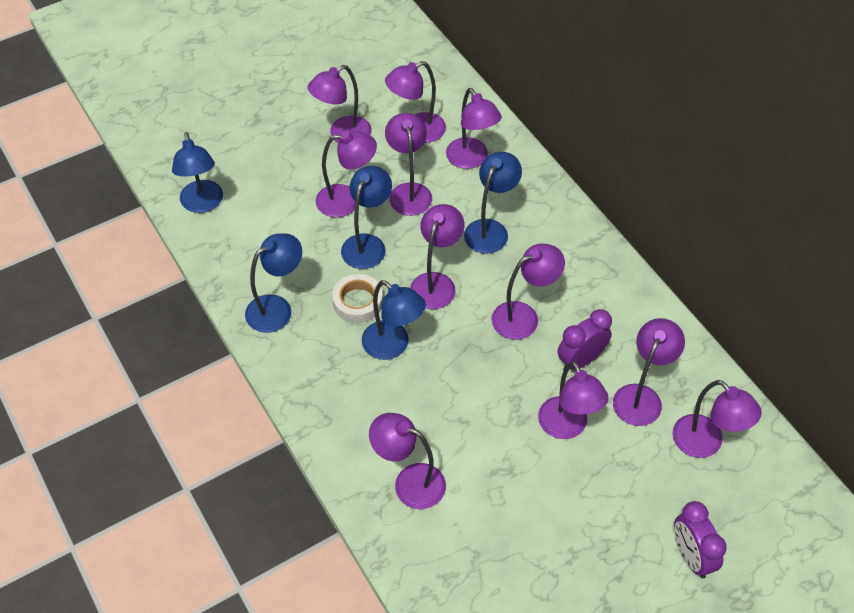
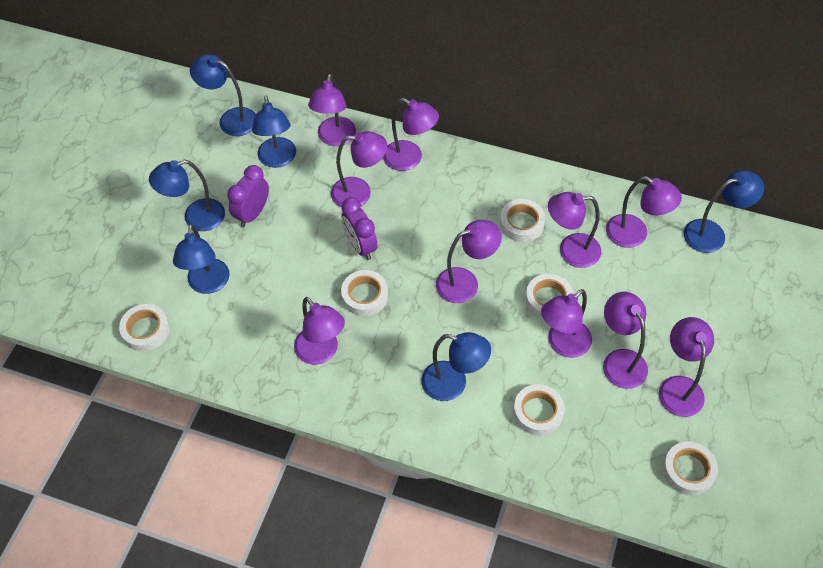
blue lamp: [172,132,223,213] [245,233,302,333] [341,166,392,269] [362,280,426,360] [464,152,522,254] = 5 -> [149,160,225,231] [173,224,230,294] [190,54,256,136] [252,95,296,168] [421,332,491,401] [683,170,764,253] = 6
purple lamp: [308,65,372,143] [316,131,377,218] [369,413,446,509] [385,61,446,143] [385,113,432,216] [410,204,465,309] [446,88,502,169] [492,244,565,340] [538,361,609,439] [613,318,685,426] [672,380,762,458] = 11 -> [294,297,345,365] [308,74,356,146] [331,131,387,207] [383,98,439,171] [436,220,502,303] [541,289,592,358] [548,192,601,268] [603,292,648,389] [606,176,682,248] [659,317,714,417] = 10
white tape: [332,274,383,323] = 1 -> [119,304,170,351] [341,270,388,316] [500,199,545,242] [513,384,564,436] [525,274,573,319] [663,441,718,495] = 6

